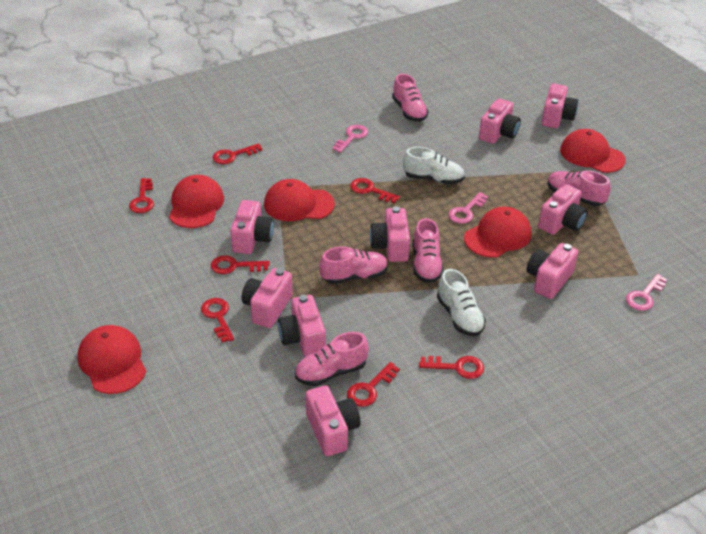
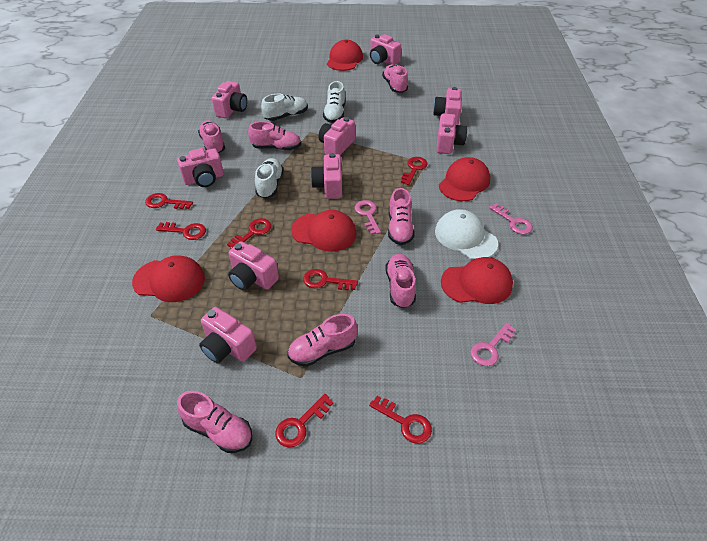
pink shoe: [295,332,369,386] [319,246,388,285] [392,74,428,122] [413,218,444,283] [547,170,611,206] = 5 -> [177,391,252,453] [198,120,225,153] [248,121,301,150] [288,314,358,367] [382,65,408,93] [386,254,416,308] [388,188,415,245] = 7
white cap: none = 0 -> [435,209,498,259] = 1
white shoe: [403,147,465,185] [437,269,486,336] = 2 -> [255,158,284,198] [261,94,308,121] [323,81,346,123] = 3

